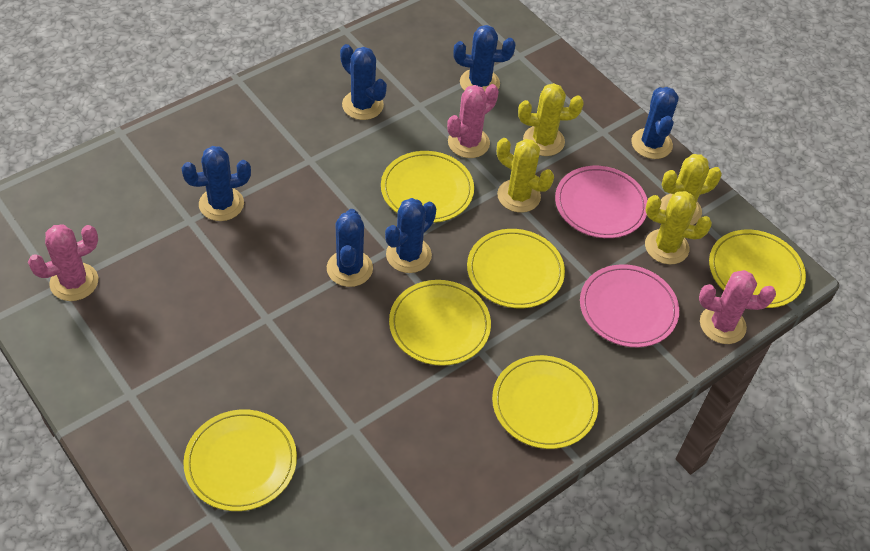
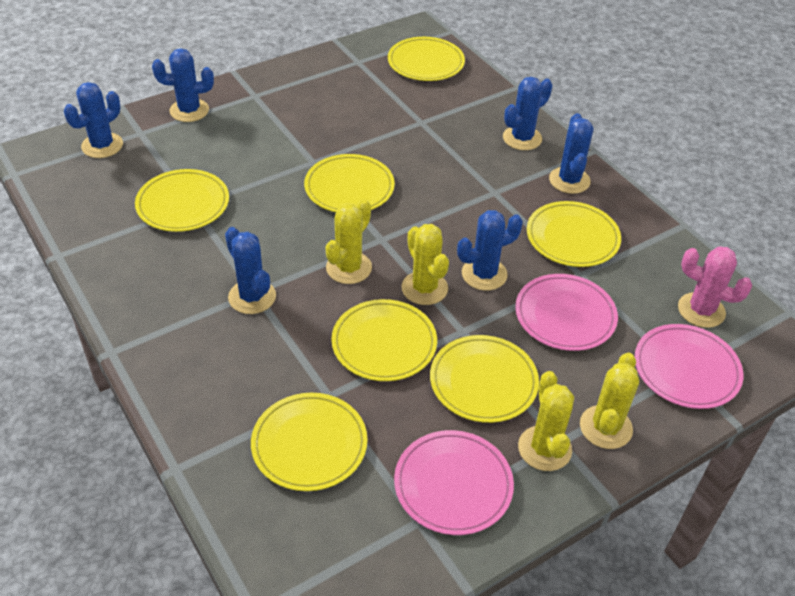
pink cactus: [28,224,98,301] [447,84,499,158] [699,270,776,344] = 3 -> [678,246,752,328] = 1
pink plate: [555,166,648,238] [580,264,679,347] = 2 -> [394,430,514,535] [515,274,618,351] [635,324,743,409] = 3
yellow plate: [183,409,297,511] [381,151,474,223] [389,280,491,366] [467,229,565,308] [492,355,598,449] [709,230,806,308] = 6 -> [135,169,229,232] [251,393,368,491] [304,154,395,212] [331,299,437,381] [388,37,465,81] [430,335,539,423] [527,201,621,267] = 7

